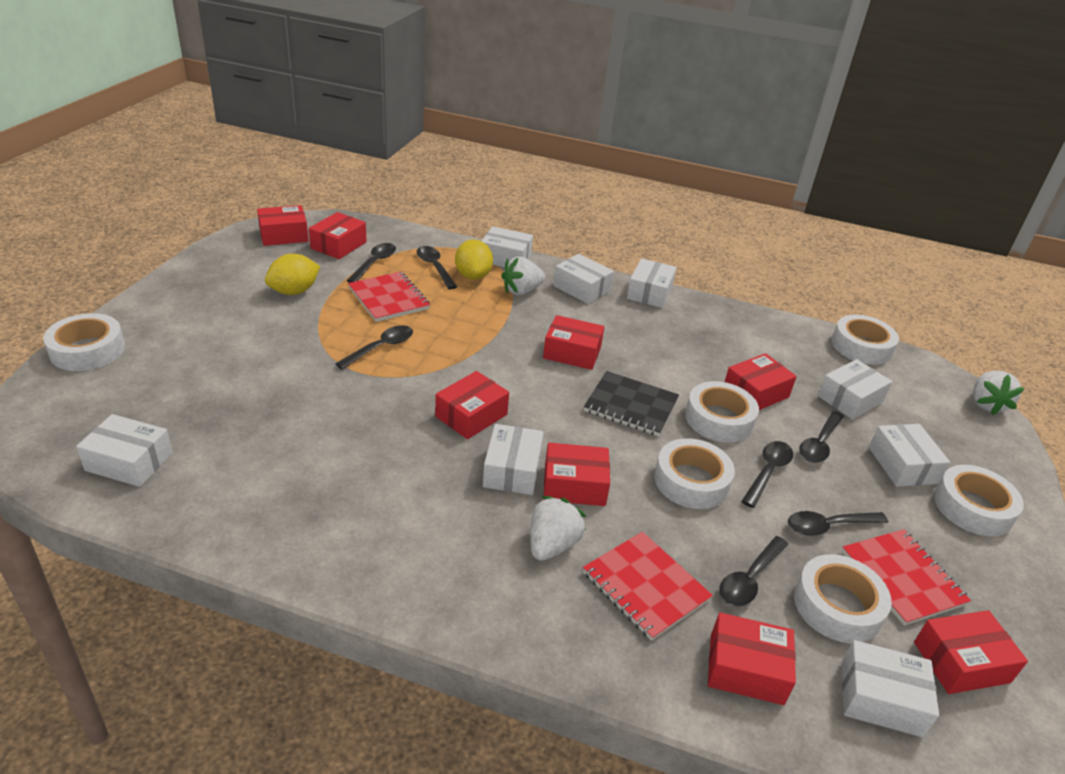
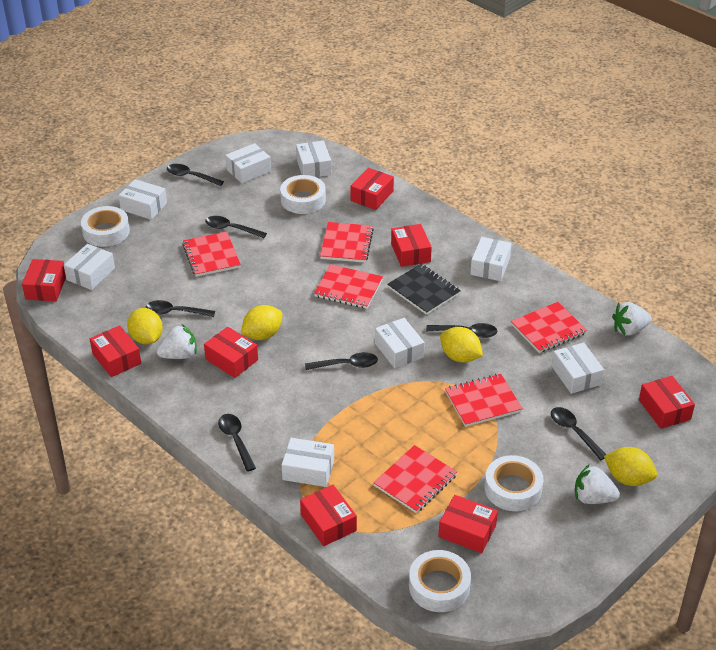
red notebook: [348,272,430,322] [583,532,713,641] [841,529,971,626] = 3 -> [182,232,241,277] [314,264,383,309] [320,222,374,263] [373,445,457,513] [445,374,523,427] [511,302,587,353] = 6
white tape: [43,313,125,371] [654,438,735,509] [685,381,759,443] [794,554,892,643] [831,315,899,365] [934,465,1024,536] = 6 -> [81,206,130,247] [280,175,326,214] [409,550,471,612] [485,455,543,511] = 4
yellow lemon: [265,254,320,295] [455,239,493,280] = 2 -> [127,308,163,344] [241,305,282,340] [440,327,483,363] [604,447,657,486] = 4

